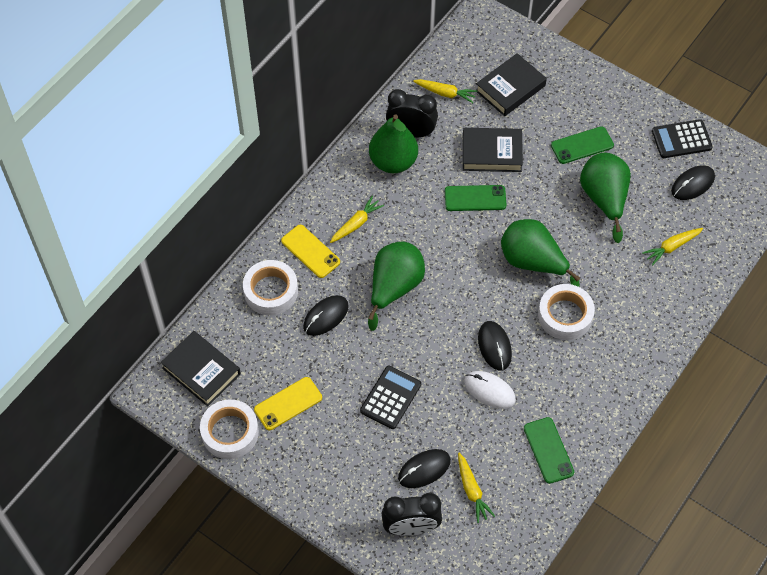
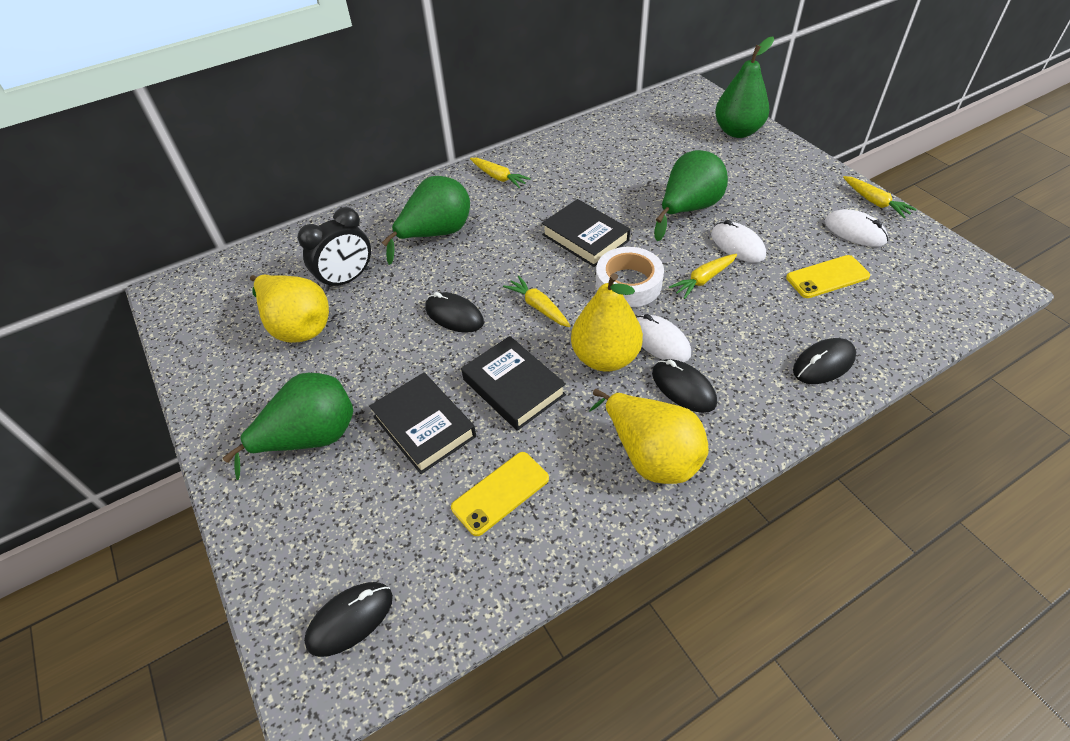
black calculator: [360,366,421,429] [652,119,713,158] = 2 -> none = 0
black clock: [382,493,442,536] [386,89,438,137] = 2 -> [298,207,371,291] = 1
green phone: [445,185,507,211] [524,417,574,484] [551,126,614,164] = 3 -> none = 0
white mouse: [464,371,516,409] = 1 -> [636,314,691,362] [711,220,766,263] [825,209,888,247] = 3
white tape: [200,399,259,459] [243,260,298,315] [538,284,595,340] = 3 -> [596,247,664,307] = 1
yellow pear: none = 0 -> [250,275,329,343] [571,273,643,372] [589,389,709,484] = 3

